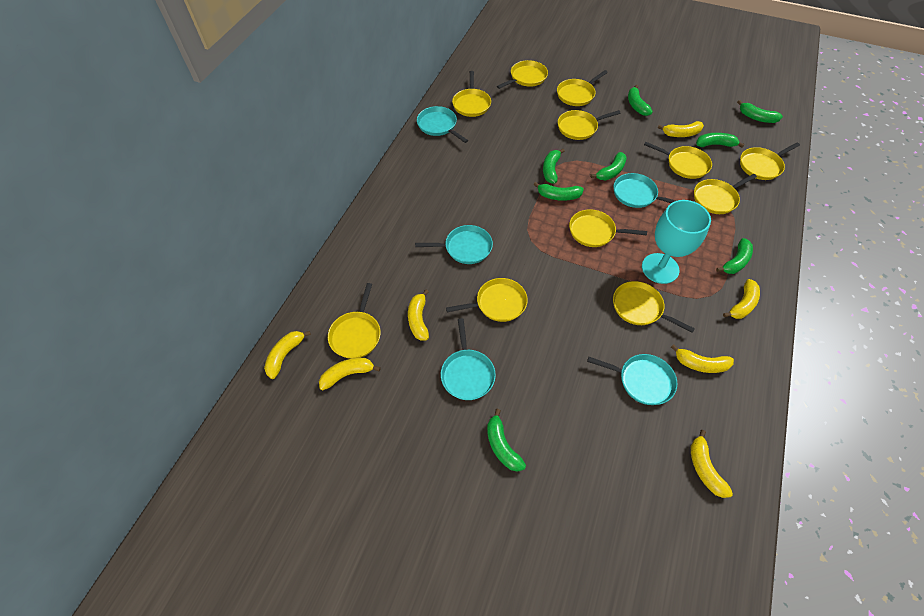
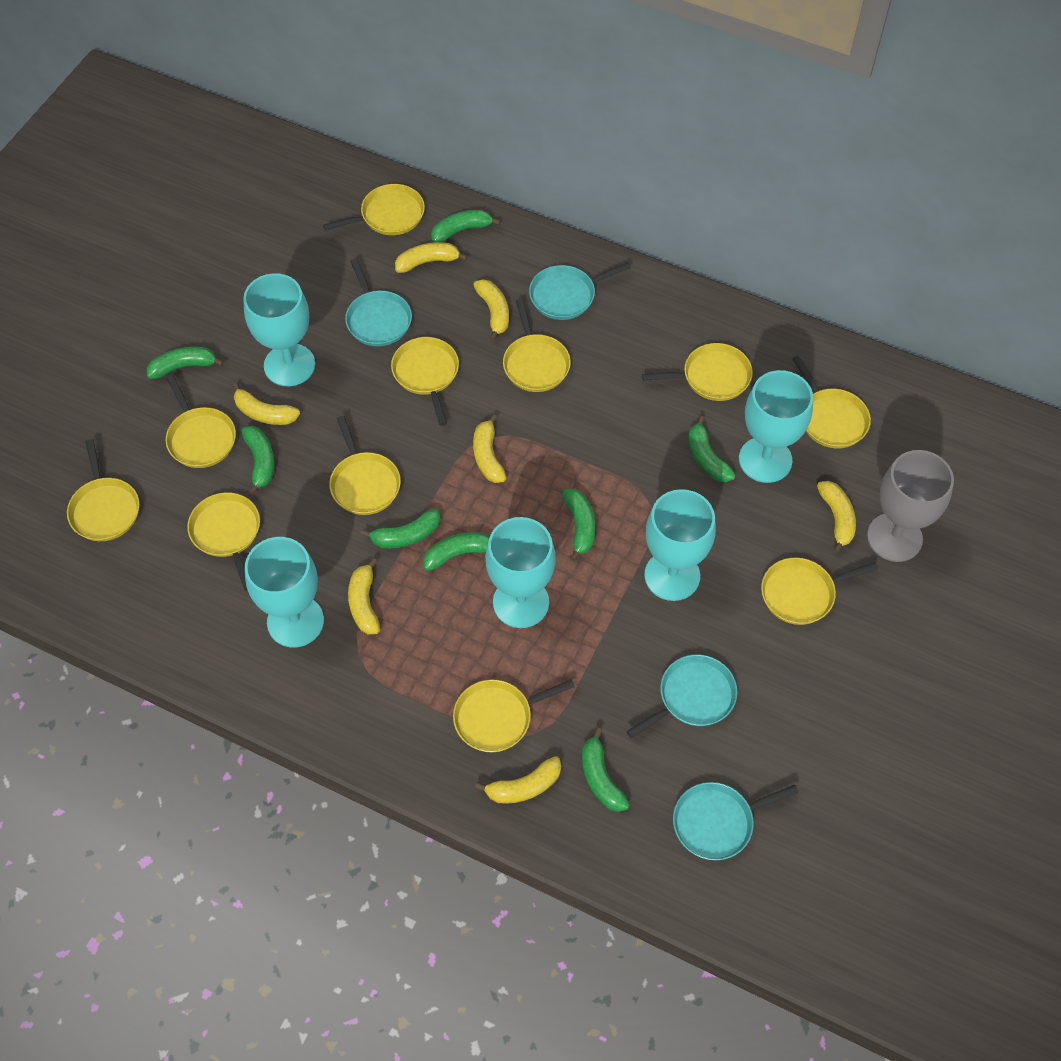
grey goblet: none = 0 -> [867,450,954,562] = 1
turquoise goblet: [642,200,711,284] = 1 -> [243,273,315,386] [245,537,324,647] [485,517,556,628] [644,489,716,601] [739,370,813,483] = 5
turquoise pan: [415,225,493,264] [417,106,468,143] [441,318,496,400] [587,354,677,405] [613,173,675,208] = 5 -> [345,258,412,346] [529,262,631,320] [626,655,737,738] [673,782,799,860] = 4

